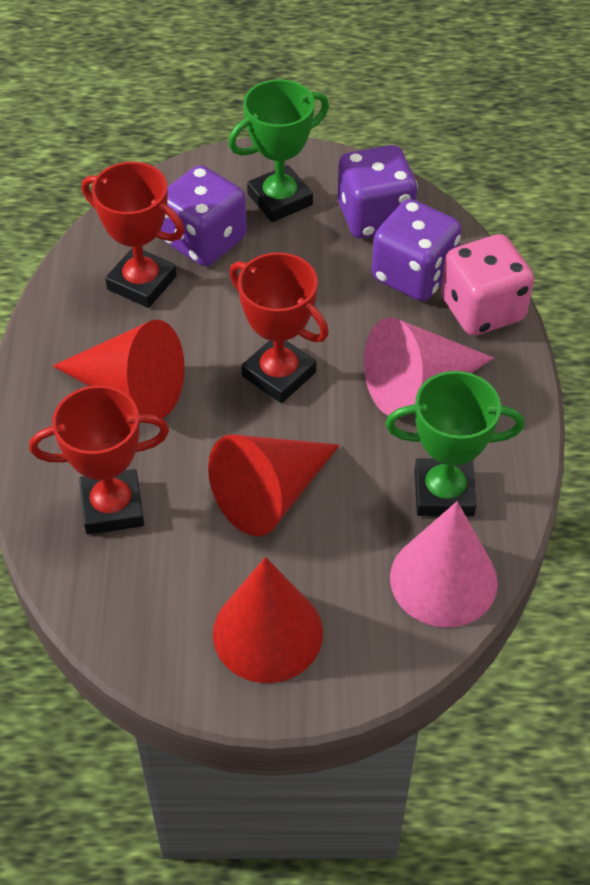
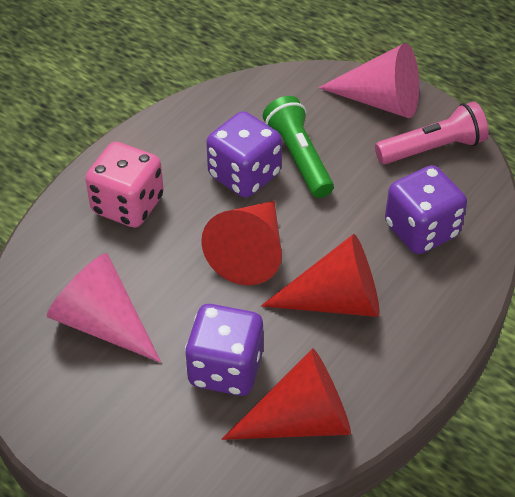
green flashlight: none = 0 -> [263,96,334,198] = 1
green trophy: [228,79,329,222] [385,371,524,517] = 2 -> none = 0
pink flashlight: none = 0 -> [375,102,488,164] = 1
red trophy: [29,385,169,535] [82,162,185,308] [229,252,329,403] = 3 -> none = 0

